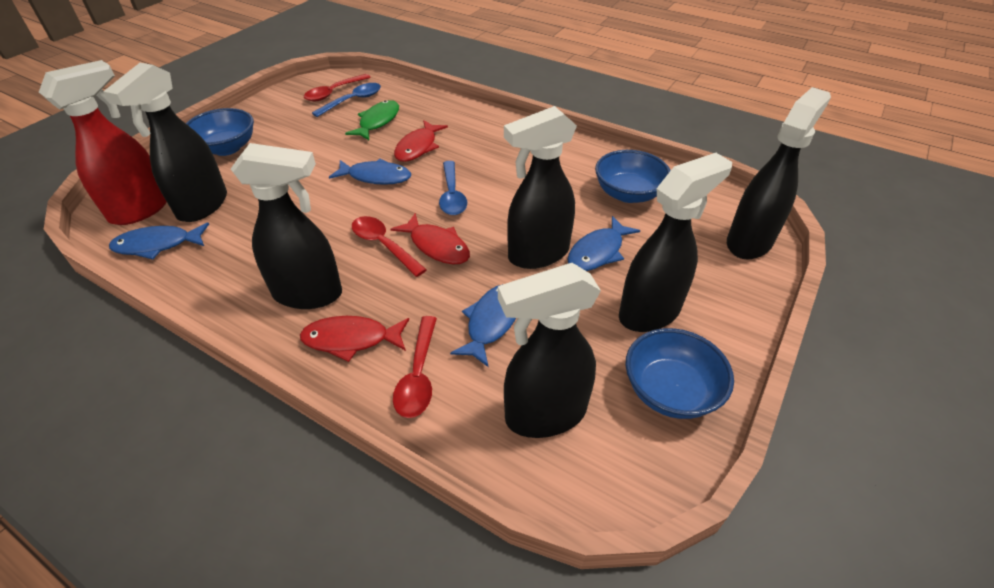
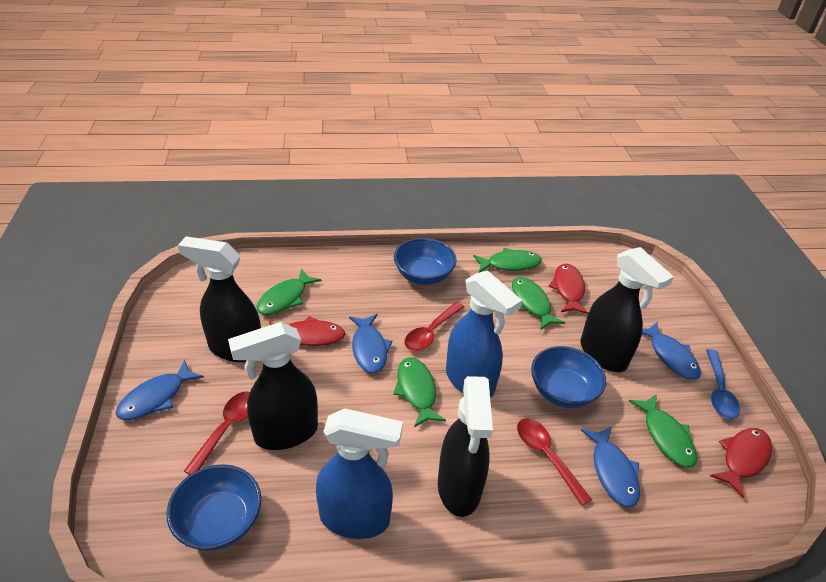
black spray bottle: [103,63,227,222] [231,143,342,309] [498,263,601,438] [504,106,577,269] [619,153,732,332] [727,87,831,259] = 6 -> [178,236,261,362] [228,322,318,450] [438,376,493,517] [581,247,674,372] = 4
blue spoon: [312,83,381,117] [439,161,467,215] = 2 -> [706,349,740,419] = 1
blue spray bottle: none = 0 -> [316,408,403,539] [446,270,522,398] = 2
green fish: [345,100,399,140] = 1 -> [257,268,322,315] [393,357,446,427] [473,248,542,273] [512,277,565,330] [629,394,697,467] = 5
red spray bottle: [39,60,167,225] = 1 -> none = 0

